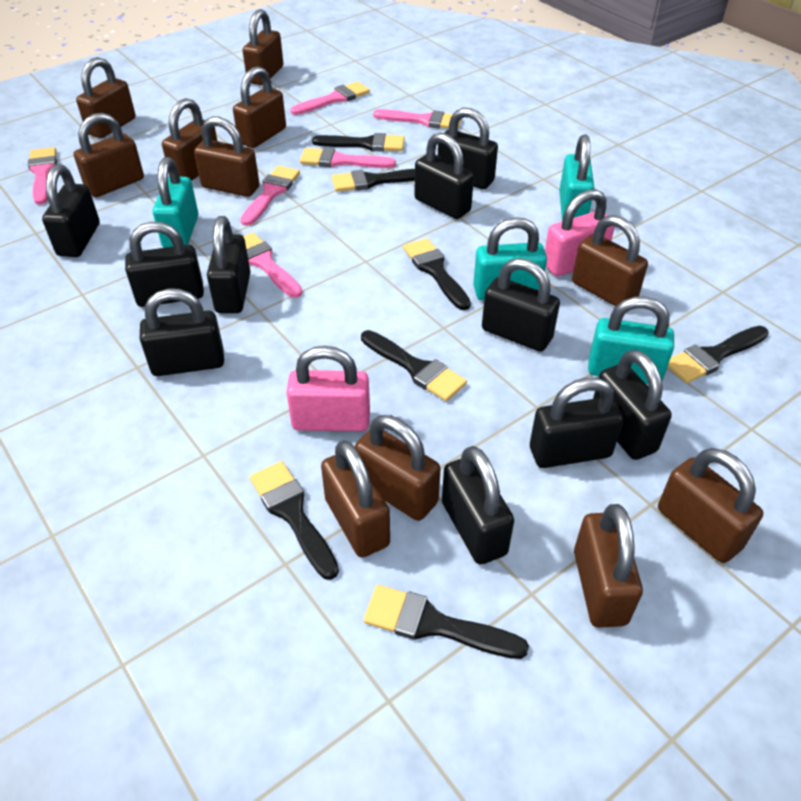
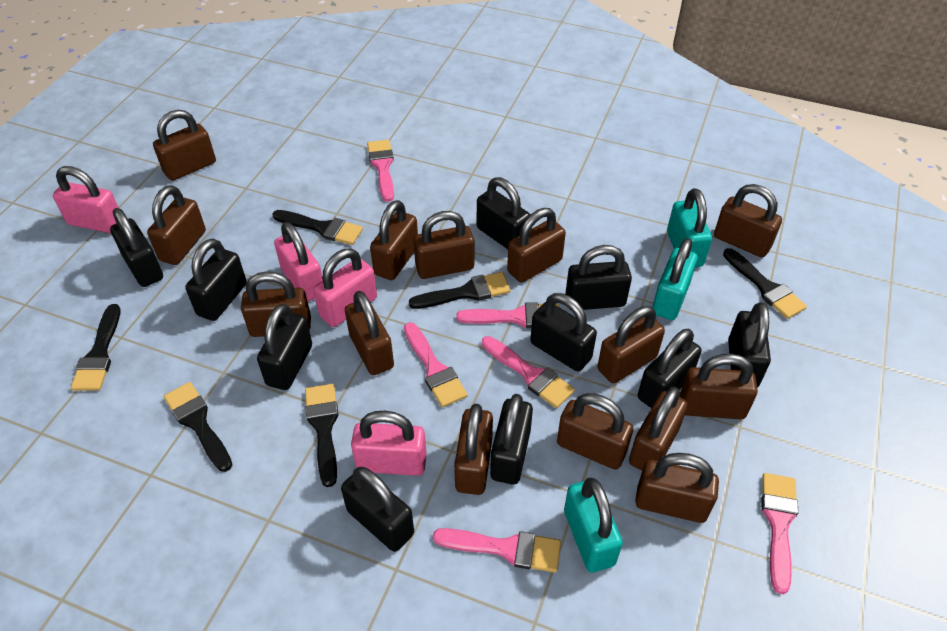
black brush: [250,461,339,580] [312,133,405,152] [332,169,415,192] [361,330,467,401] [363,585,529,659] [403,238,471,310] [668,326,769,383] = 7 -> [71,304,120,391] [164,382,232,472] [272,210,363,245] [305,384,338,487] [409,272,511,309] [723,248,807,319] = 6
brown padlock: [73,113,144,197] [76,57,136,138] [162,98,217,181] [194,116,259,197] [233,66,286,148] [242,9,283,85] [321,440,390,557] [355,415,441,521] [572,215,648,306] [574,504,643,628] [658,448,763,563] = 11 -> [147,185,206,265] [153,110,216,181] [241,271,311,337] [345,291,394,375] [370,200,418,280] [413,211,474,279] [454,404,493,495] [507,208,566,283] [557,393,633,470] [597,306,665,384] [629,387,688,471] [635,453,719,523] [679,354,758,419] [714,184,782,257] = 14
pink padlock: [286,346,370,431] [545,189,615,276] = 2 -> [53,166,119,233] [274,222,323,302] [313,248,377,327] [351,411,427,476] = 4
turquoise padlock: [153,157,198,248] [473,217,547,300] [559,134,594,220] [588,296,674,384] = 4 -> [564,477,623,572] [652,238,698,320] [667,188,712,267] = 3

